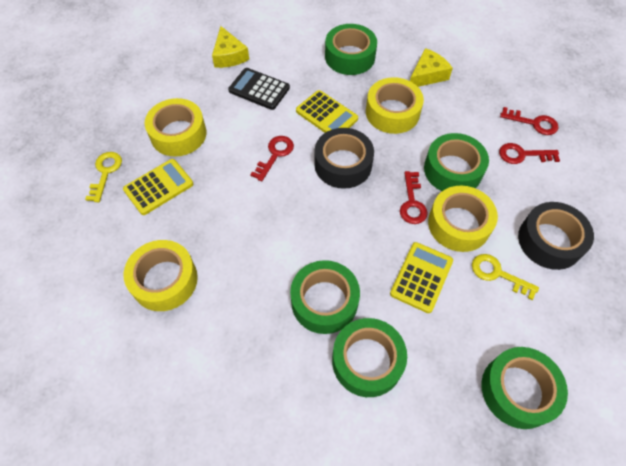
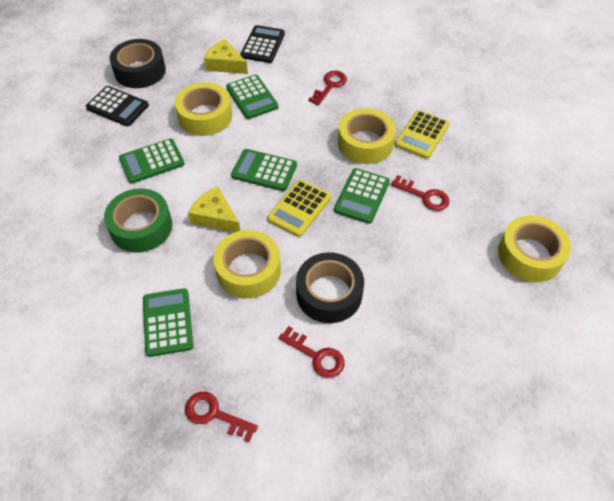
black calculator: [228,68,290,110] = 1 -> [86,86,149,126] [241,25,285,63] = 2
green calculator: none = 0 -> [119,138,184,183] [143,288,193,357] [226,75,278,119] [231,149,297,191] [334,168,390,224] = 5
green tape: [290,260,360,334] [325,24,377,75] [332,318,407,397] [424,133,489,191] [481,347,568,429] = 5 -> [104,188,172,253] = 1
yellow calculator: [123,159,193,215] [296,90,358,133] [390,242,453,313] = 3 -> [267,179,331,237] [395,110,450,159] = 2
yellow key: [85,152,122,202] [472,254,539,300] = 2 -> none = 0

